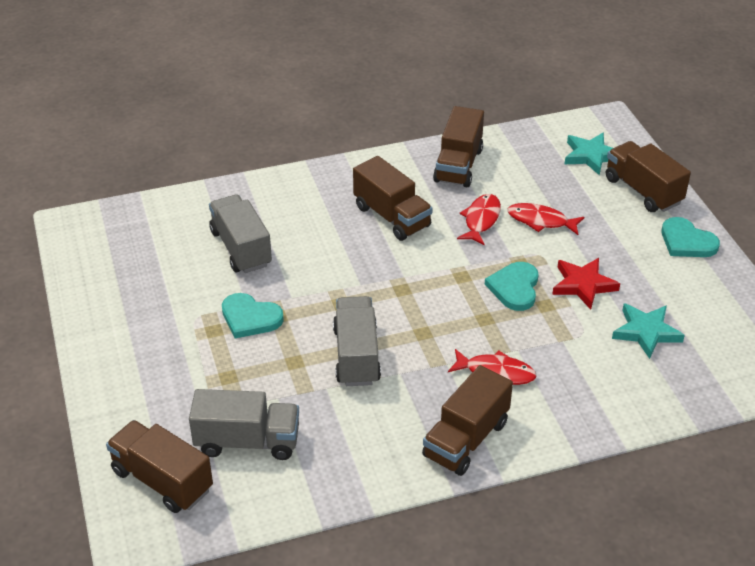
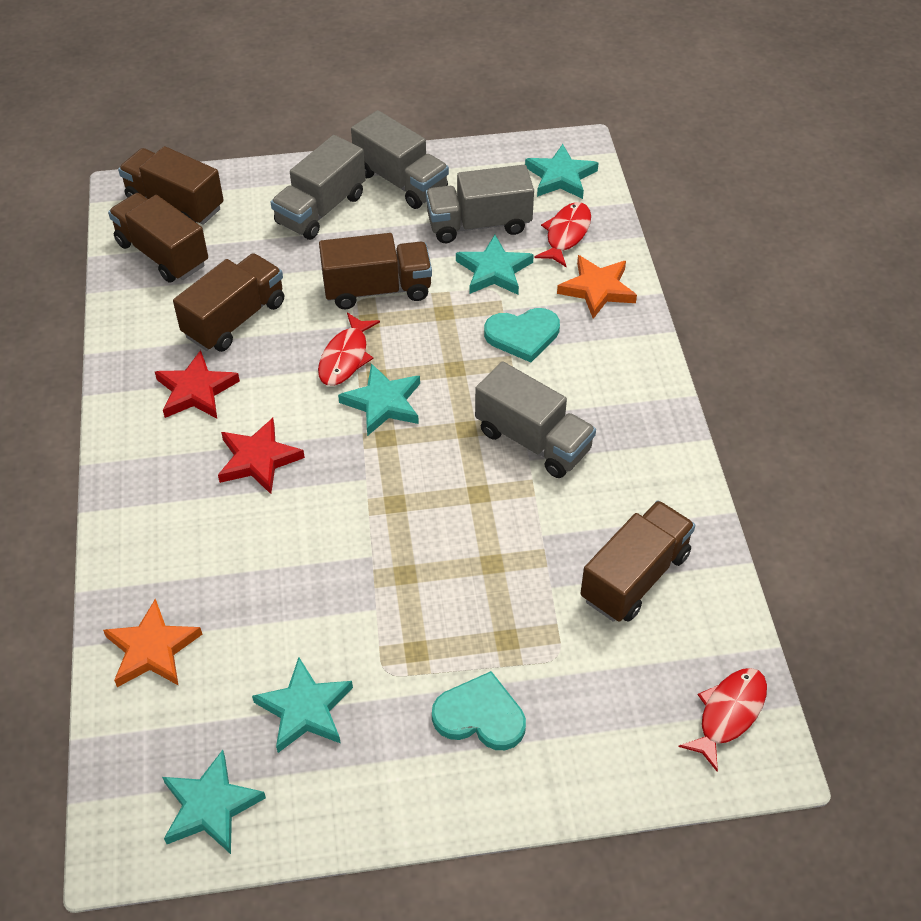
grey truck: [189,389,299,460] [209,195,272,273] [333,296,381,386] = 3 -> [271,135,366,240] [351,110,449,209] [426,165,534,243] [475,361,596,478] = 4
orange star: none = 0 -> [103,598,203,687] [557,255,637,319] = 2
red star: [552,258,620,310] = 1 -> [155,350,240,419] [218,418,305,494] = 2
turquoise heart: [222,293,284,338] [485,262,539,311] [662,217,720,257] = 3 -> [432,671,526,750] [484,308,560,362] = 2
turquoise star: [565,133,613,175] [612,303,685,359] = 2 -> [162,750,266,854] [252,657,353,753] [338,363,420,436] [456,235,534,295] [525,144,598,199] = 5

